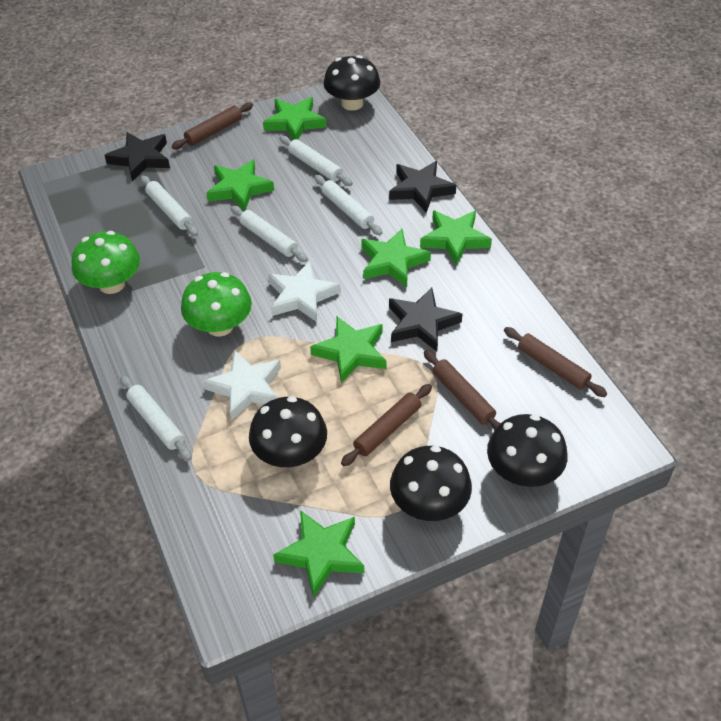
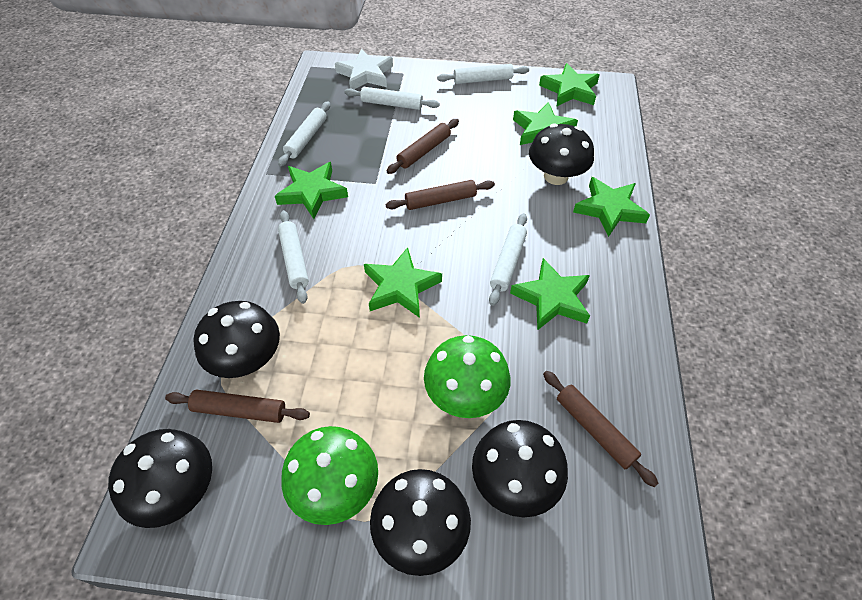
black mushroom: [249,396,327,467] [324,55,380,111] [390,446,472,521] [487,414,568,487] = 4 -> [108,429,212,528] [194,301,280,378] [370,469,471,576] [472,420,568,517] [529,123,594,185] = 5
black star: [104,132,170,181] [389,161,456,213] [389,288,463,352] = 3 -> none = 0
white star: [203,350,281,421] [268,261,340,322] = 2 -> [335,49,393,89] = 1

